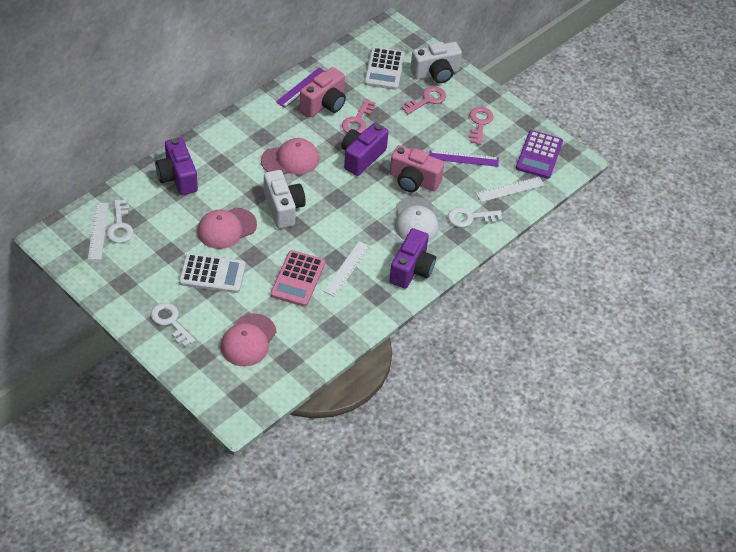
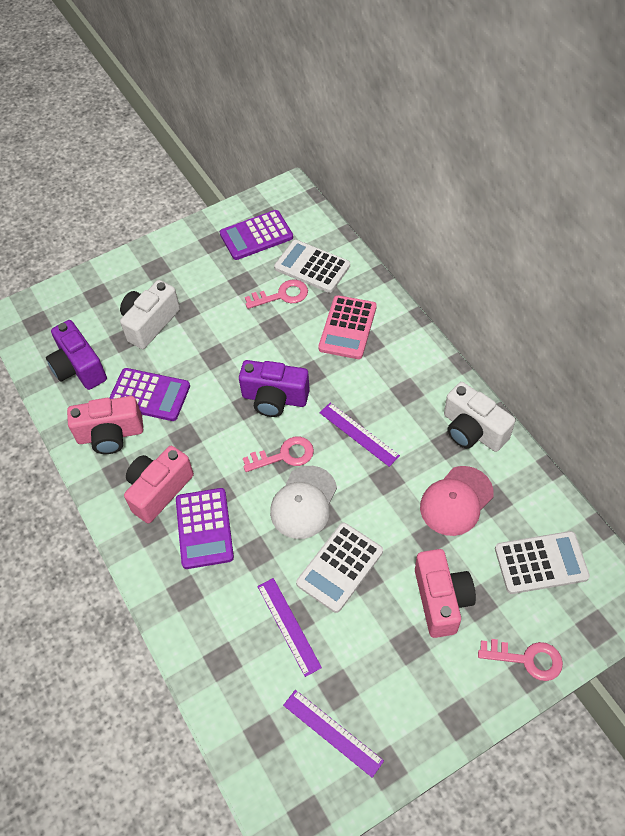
pink camera: [300,67,346,117] [390,145,444,192] = 2 -> [67,396,143,454] [124,446,194,523] [415,549,476,638] = 3
pink cap: [197,207,257,249] [221,313,276,367] [261,138,319,175] = 3 -> [420,466,494,536] = 1
purple calculator: [516,130,563,179] = 1 -> [109,368,190,421] [176,488,234,569] [220,210,293,260] = 3
purple camera: [155,138,198,195] [341,123,389,176] [389,228,436,289] = 3 -> [46,320,107,390] [239,360,310,417] = 2
purple ruler: [276,67,326,108] [429,150,499,167] = 2 -> [257,578,322,677] [283,690,384,778] [320,403,400,467] = 3
white calculator: [179,253,246,293] [364,47,405,90] = 2 -> [274,240,350,293] [296,523,383,613] [495,531,590,594] = 3
white key: [107,200,133,243] [151,303,196,347] [448,207,502,227] = 3 -> none = 0
white ruler: [88,203,109,260] [323,241,370,297] [476,177,545,202] = 3 -> none = 0

